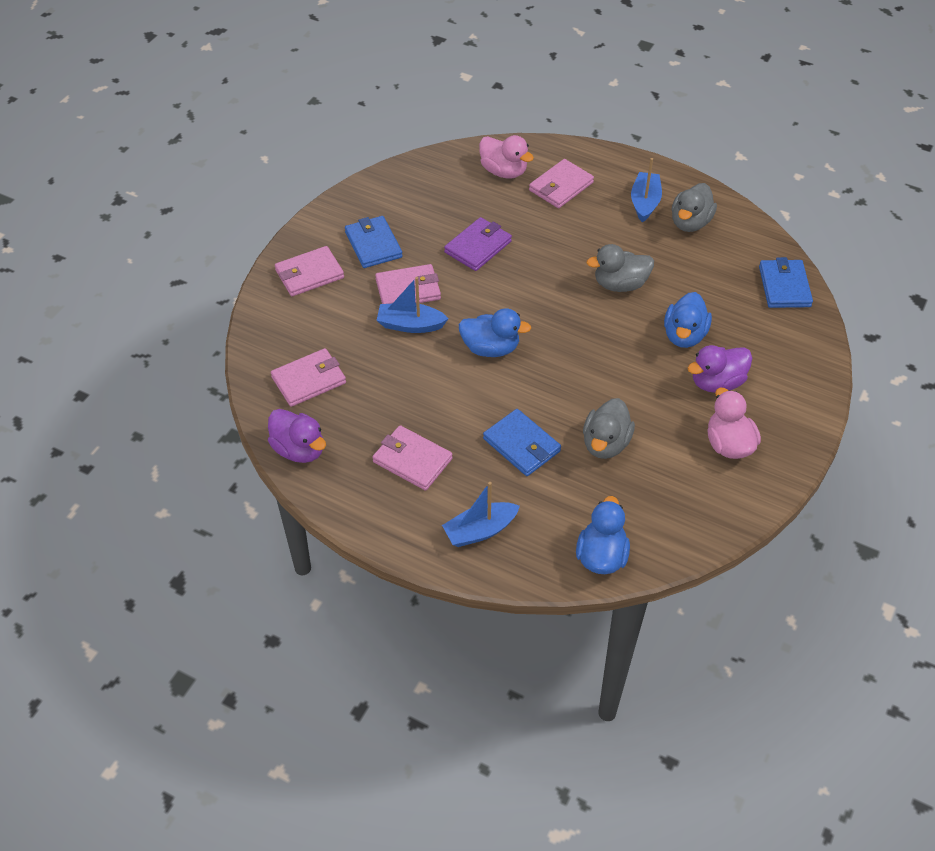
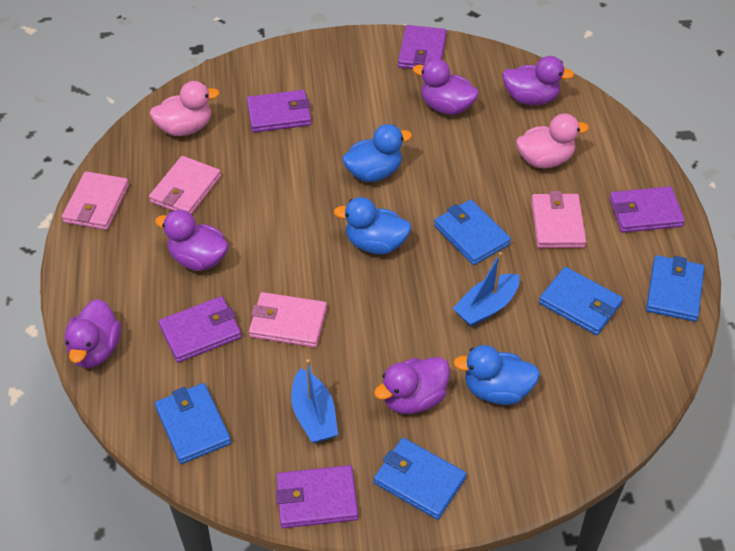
blue boat: [376,277,449,333] [442,482,520,547] [631,158,662,222] = 3 -> [291,359,338,443] [453,252,520,327] = 2
blue wallet: [345,216,403,268] [483,409,561,476] [759,257,813,308] = 3 -> [155,383,231,464] [374,438,466,520] [434,200,511,265] [539,267,623,335] [646,255,704,322] = 5
grey duck: [583,398,635,459] [586,244,654,292] [672,183,717,232] = 3 -> none = 0
pink wallet: [271,348,346,407] [275,246,344,296] [373,425,453,491] [375,264,441,304] [529,159,594,208] = 5 -> [62,171,129,230] [149,156,221,215] [249,292,327,348] [531,191,586,248] = 4
purple duck: [268,409,326,463] [688,345,752,393] = 2 -> [65,299,121,368] [155,210,229,271] [374,357,450,414] [413,59,479,115] [502,56,574,105] = 5
purple wallet: [444,217,512,271] = 1 -> [159,296,242,363] [247,90,311,132] [276,465,358,528] [398,25,447,69] [609,186,685,233] = 5

